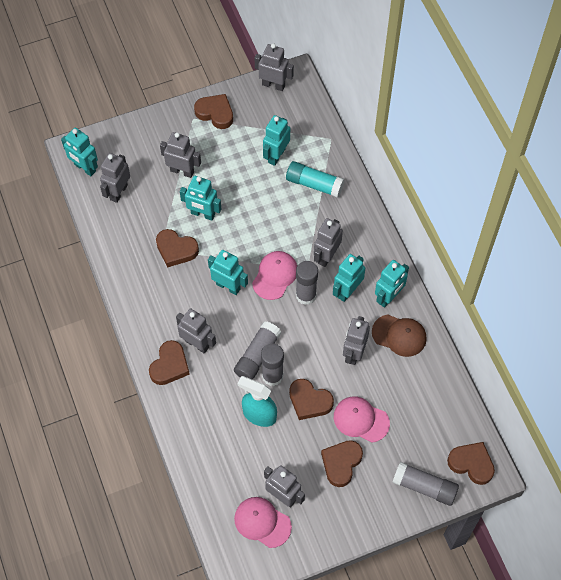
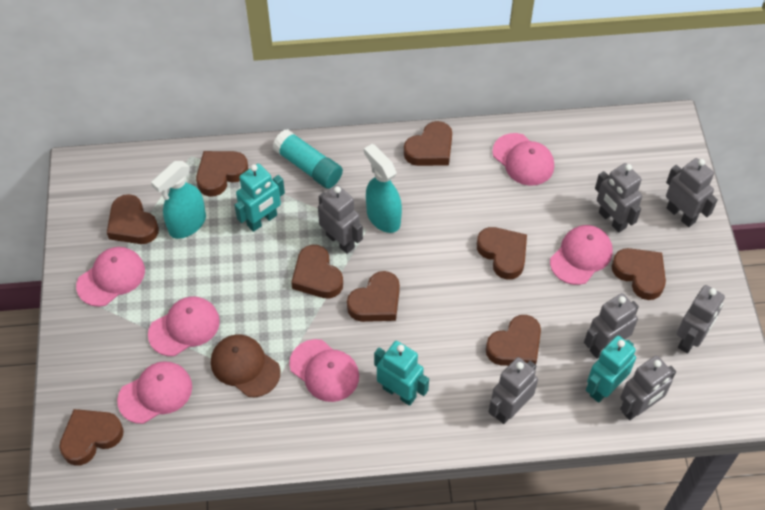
brown heart: [149,340,190,385] [156,229,199,267] [194,94,233,129] [289,379,334,420] [321,440,363,487] [447,442,495,485] = 6 -> [59,409,124,465] [107,194,159,244] [196,151,248,197] [291,245,343,299] [347,271,400,322] [404,121,452,166] [477,227,527,279] [486,315,541,366] [611,248,666,300] = 9
grey glue stick: [234,321,281,380] [261,344,284,386] [296,261,318,305] [392,462,459,506] = 4 -> none = 0
pink cap: [234,497,292,548] [252,251,297,300] [334,396,390,443] = 3 -> [76,247,145,307] [117,361,192,424] [148,296,220,356] [289,339,359,402] [492,133,554,186] [550,225,613,285] = 6
turquoise robot: [61,128,98,176] [180,176,221,221] [208,250,248,295] [263,115,290,166] [333,254,365,302] [375,260,409,308] = 6 -> [234,164,285,232] [374,341,429,406] [586,336,636,403] = 3
turquoise spray bottle: [237,376,277,427] = 1 -> [151,161,206,239] [364,144,402,233] = 2

